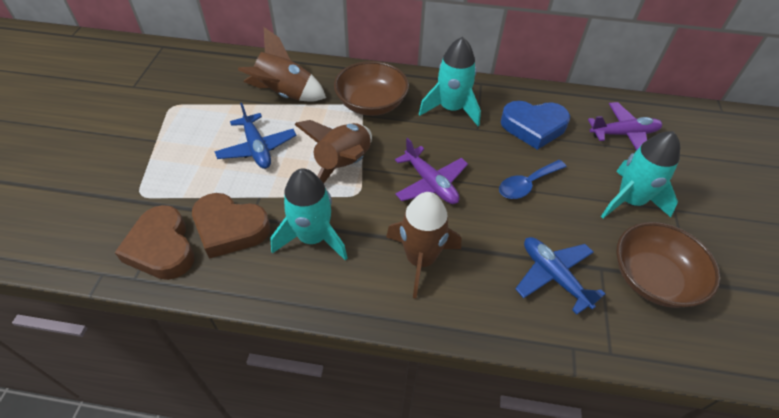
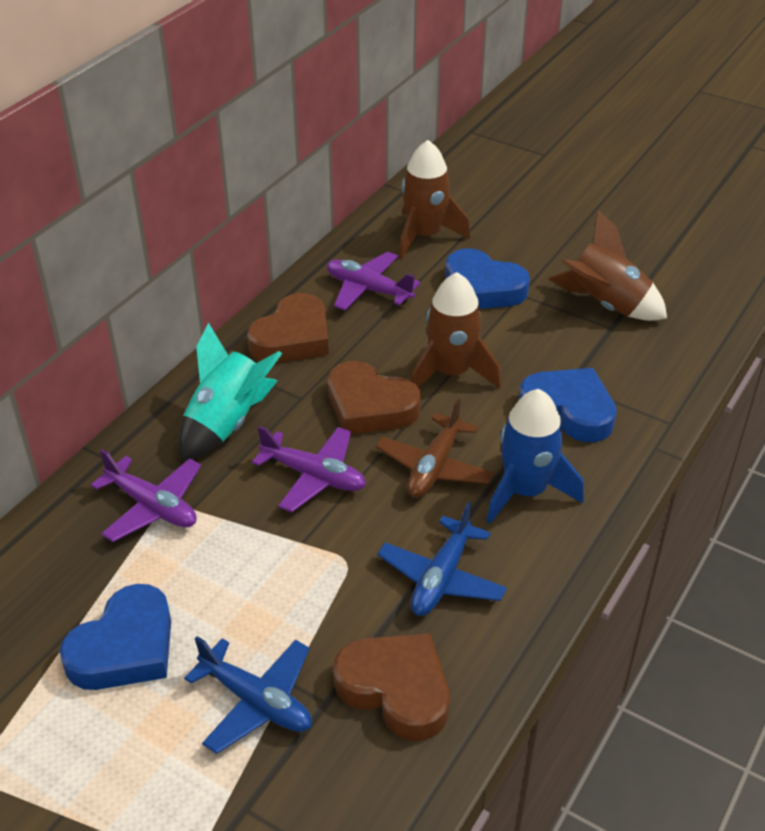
blue heart: [501,101,570,150] = 1 -> [60,584,171,690] [445,248,530,309] [519,368,617,442] = 3
blue rocket: none = 0 -> [487,389,584,524] = 1
blue spoon: [499,160,566,199] = 1 -> none = 0
brown bowl: [334,61,409,116] [616,222,720,308] = 2 -> none = 0
brown heart: [115,205,194,280] [192,193,270,259] = 2 -> [247,293,329,363] [328,361,421,435] [333,633,449,741] = 3
brown plane: none = 0 -> [376,398,494,498] = 1
purple plane: [395,138,468,204] [588,102,662,150] = 2 -> [91,449,201,542] [252,426,366,512] [327,252,420,311] = 3
turquoise rocket: [270,168,348,261] [419,37,481,126] [601,131,680,218] = 3 -> [179,323,282,461] = 1

